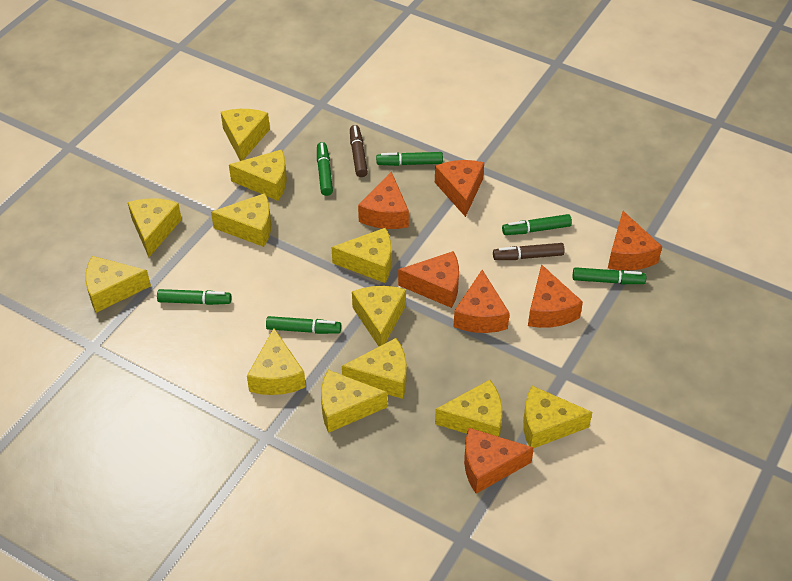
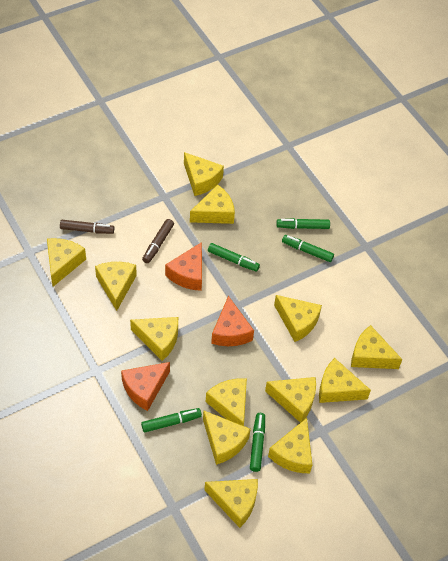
green marker: [157,289,231,305] [266,316,341,334] [317,142,333,196] [376,152,443,166] [502,214,572,235] [573,267,646,284] = 6 -> [141,408,202,433] [208,243,260,271] [250,413,265,472] [277,218,330,229] [282,235,334,262] = 5
orange cheese: [358,171,409,229] [398,251,459,308] [435,160,484,217] [454,270,510,333] [464,428,534,494] [528,264,583,328] [608,211,662,271] = 7 -> [121,362,170,411] [165,242,202,291] [211,296,254,346] = 3
yellow cheese: [85,256,151,313] [128,198,182,257] [211,193,271,247] [221,109,270,161] [229,149,287,201] [247,328,306,395] [321,370,387,433] [331,228,391,283] [342,338,407,399] [352,286,406,346] [435,380,502,437] [523,386,593,448] = 12 -> [47,238,86,287] [95,262,137,311] [130,317,178,361] [184,152,224,196] [190,185,235,224] [203,410,251,465] [204,479,258,528] [206,378,247,426] [265,377,316,423] [268,418,312,473] [274,295,322,342] [319,358,371,403] [351,325,403,369] = 13

